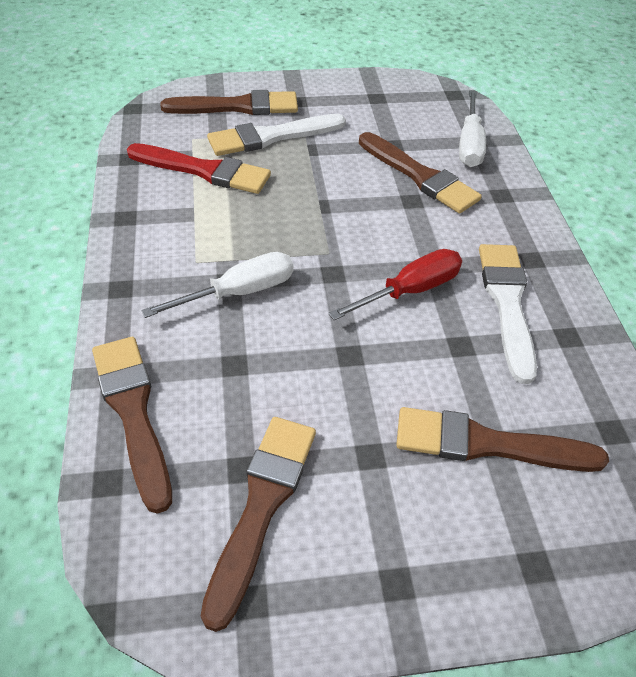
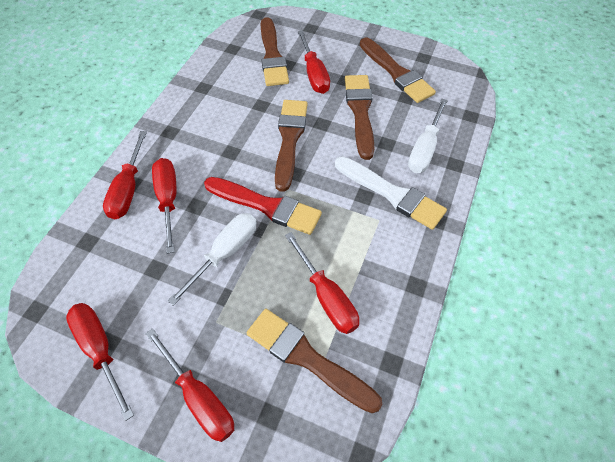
red screwdriver: [328,249,462,320] = 1 -> [66,303,134,421] [103,131,147,219] [146,328,234,442] [152,158,177,254] [285,232,359,334] [298,30,330,94] = 6
white brush: [207,114,346,156] [479,244,537,384] = 2 -> [335,156,447,230] = 1

